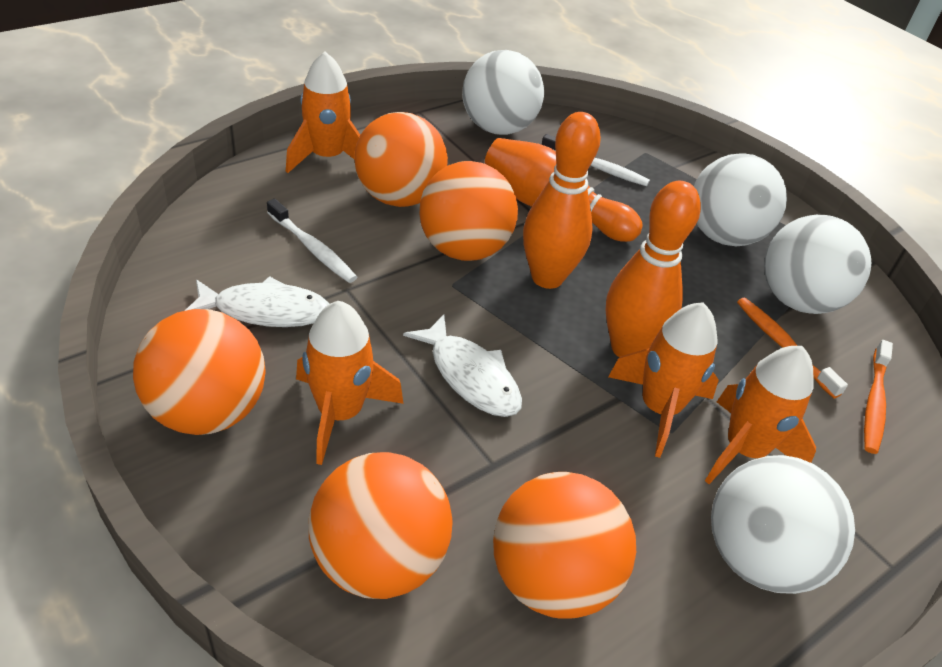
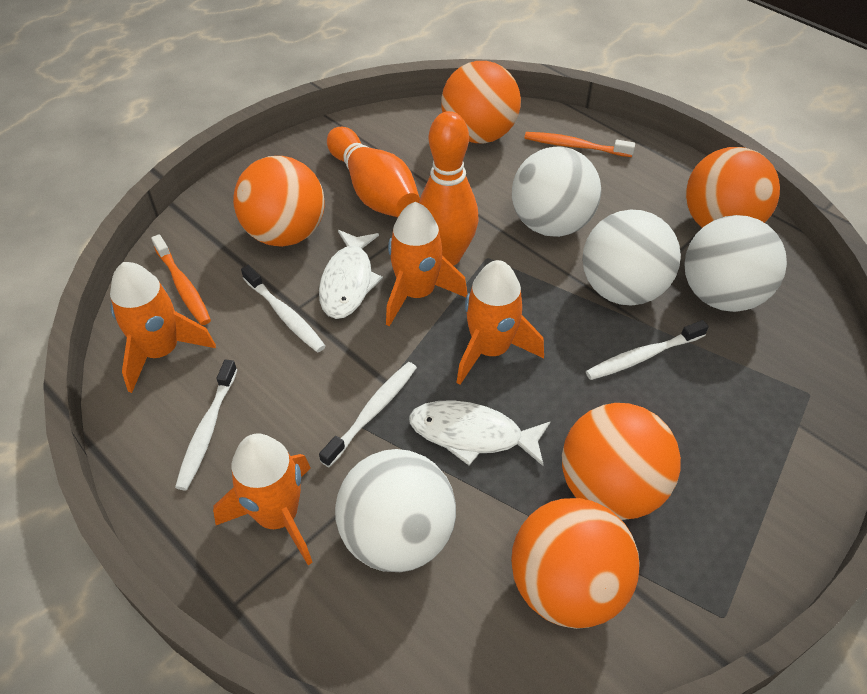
orange bowling pin: [485,138,643,242] [523,112,601,289] [606,181,701,358] = 3 -> [327,127,420,217] [419,111,479,266] = 2
white toothbrush: [267,199,357,283] [542,134,650,186] = 2 -> [175,359,237,491] [241,265,326,352] [319,362,417,467] [586,320,709,380] = 4

